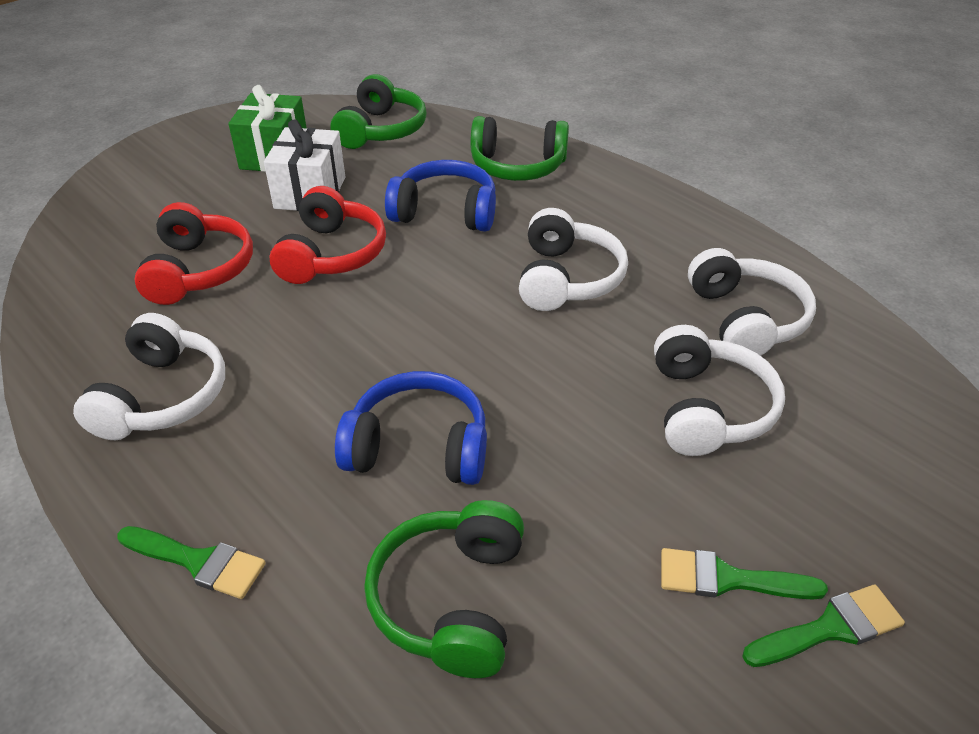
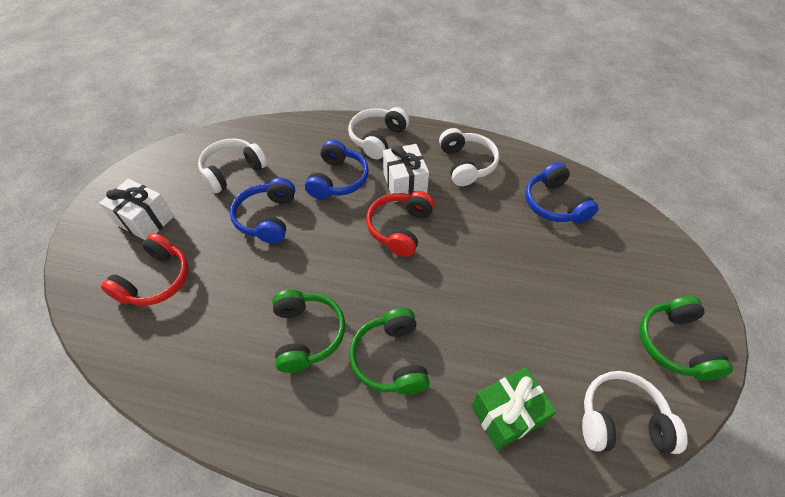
blue headphones: [335,371,487,485] [385,160,496,232] = 2 -> [230,178,295,244] [305,140,369,199] [525,162,598,224] = 3
green brush: [117,526,266,599] [661,548,828,600] [742,584,905,667] = 3 -> none = 0
white gift: [264,119,345,211] = 1 -> [99,179,174,240] [383,144,429,202] = 2

